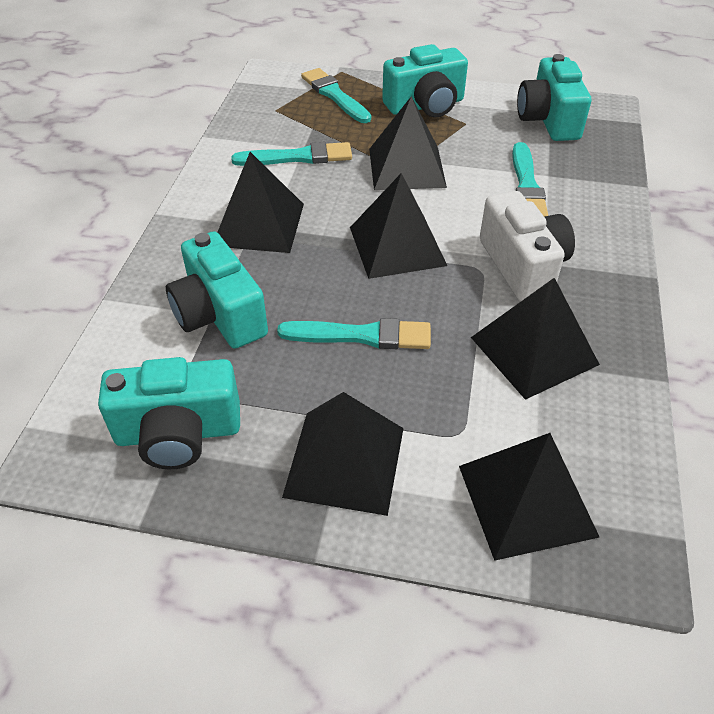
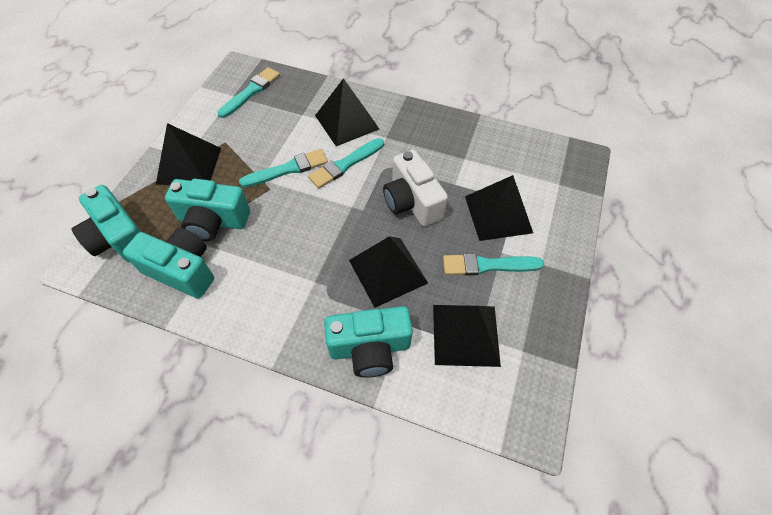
black pyramid: [217,152,304,253] [282,392,404,516] [350,173,447,279] [369,97,447,190] [459,433,600,561] [471,278,600,400] = 6 -> [156,123,221,185] [315,78,379,146] [349,236,428,308] [433,305,501,367] [465,175,533,241] = 5

